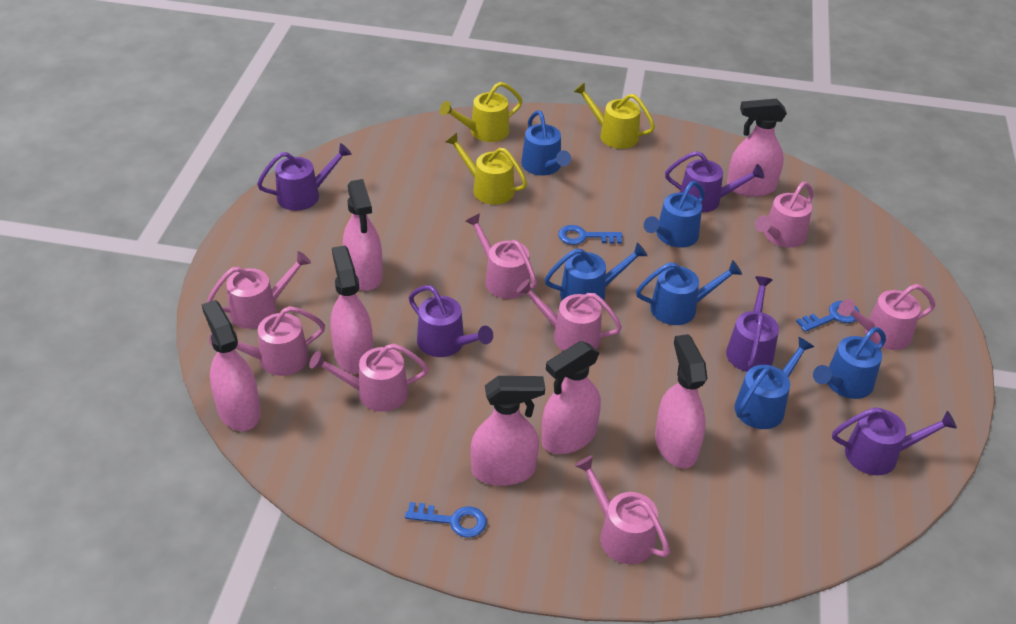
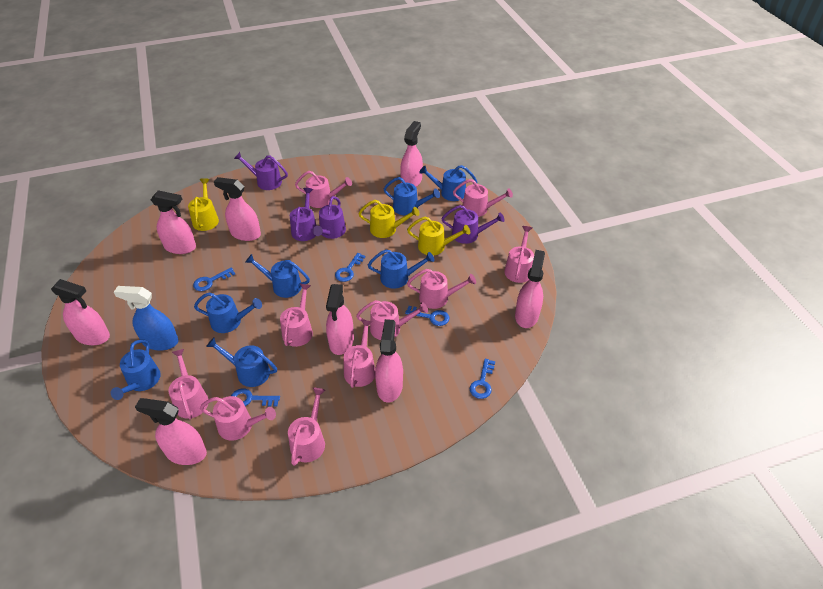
blue key: [405,502,487,538] [558,225,623,245] [796,301,860,332] = 3 -> [193,268,235,291] [231,388,280,407] [335,253,366,282] [405,306,449,326] [470,359,495,399] = 5
blue spray bottle: none = 0 -> [114,286,179,351] = 1
blue watering can: [521,110,571,175] [545,243,648,305] [636,260,742,325] [644,181,705,248] [735,337,814,429] [813,327,886,399] = 6 -> [111,340,161,400] [194,293,262,333] [206,337,277,387] [245,254,310,298] [368,249,434,289] [384,177,440,215] [419,165,478,201] = 7
pink spray bottle: [202,300,261,431] [330,246,373,374] [343,179,383,291] [471,376,545,486] [541,341,601,454] [655,334,708,468] [727,99,787,197] = 7 -> [51,279,110,345] [135,398,207,465] [151,190,196,254] [214,177,261,241] [326,284,354,355] [375,319,403,403] [400,121,423,187] [515,250,545,328] = 8
pink watering can: [207,251,311,329] [209,306,325,376] [309,344,429,412] [465,213,537,299] [516,279,622,351] [575,456,670,564] [755,182,814,248] [839,284,935,350] = 8 -> [168,349,208,420] [200,396,276,441] [280,284,313,347] [288,388,325,466] [295,171,352,208] [343,320,375,388] [356,300,428,340] [407,269,476,309] [453,179,513,217] [504,226,534,283] = 10
purple watering can: [257,143,352,211] [409,285,493,357] [665,151,764,213] [726,276,779,372] [832,407,957,475] = 5 -> [234,152,288,190] [290,188,316,241] [313,196,346,239] [442,205,505,244] = 4

